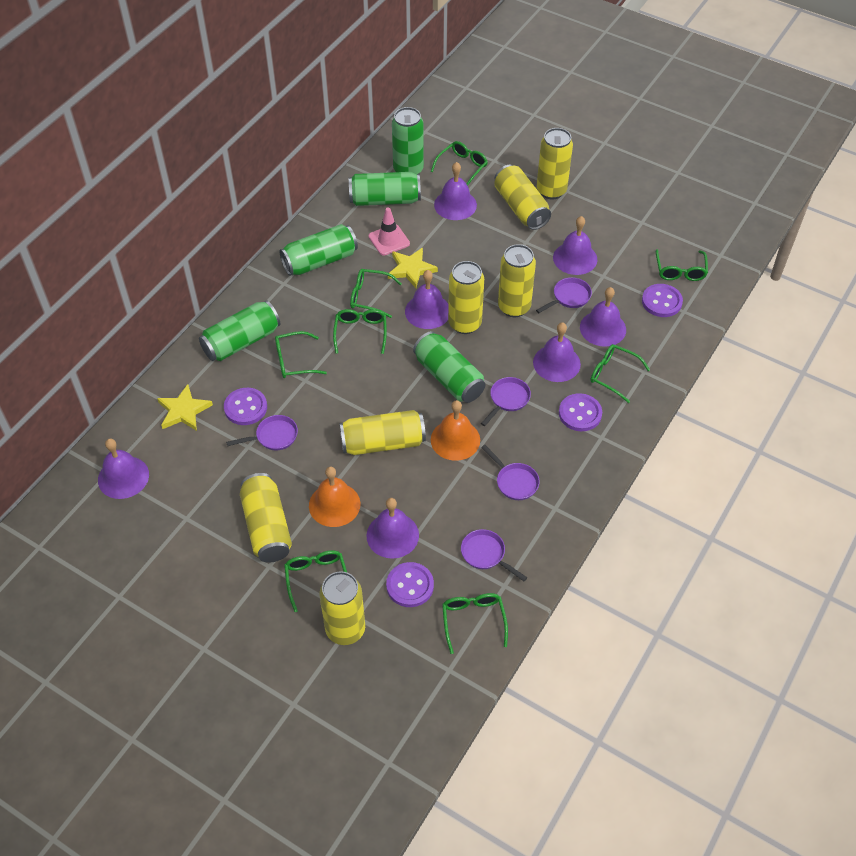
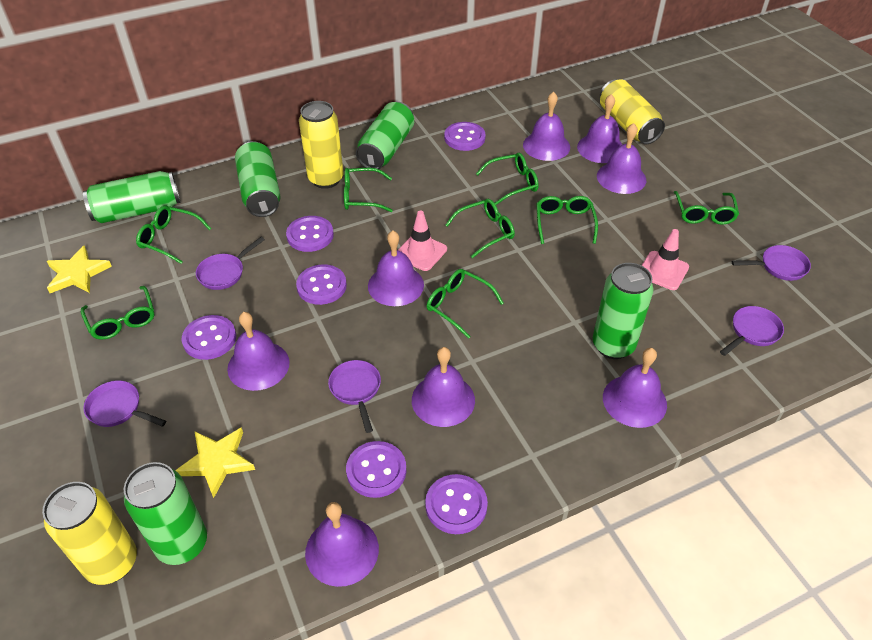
orange bell: [309,466,360,527] [431,400,480,461] = 2 -> none = 0
pink traffic cone: [369,208,410,255] = 1 -> [398,210,447,271] [642,229,689,290] = 2
purple bell: [98,438,149,499] [366,498,419,559] [405,270,449,329] [434,162,477,220] [533,322,581,382] [553,216,597,275] [580,287,626,347] = 7 -> [227,312,290,391] [305,502,379,587] [368,231,424,306] [412,347,475,427] [523,92,570,161] [577,94,623,163] [597,123,646,194] [603,348,667,428] = 8
purple button: [224,388,267,425] [386,562,434,607] [559,393,602,431] [642,284,683,317] = 4 -> [182,315,236,360] [286,216,334,252] [296,264,347,305] [346,441,406,498] [425,474,488,534] [444,122,486,151] = 6
yellow can: [240,473,292,563] [319,571,365,645] [339,410,426,455] [448,261,484,334] [494,165,551,230] [498,244,536,317] [537,128,573,199] = 7 -> [42,482,137,585] [299,101,343,189] [600,79,665,144] = 3

